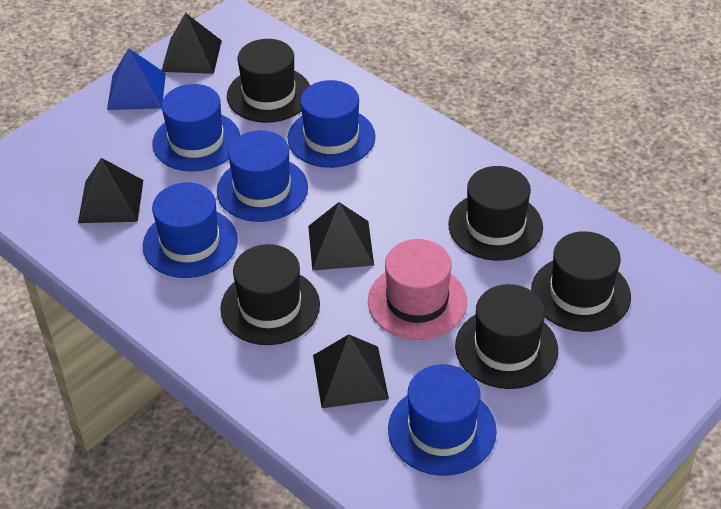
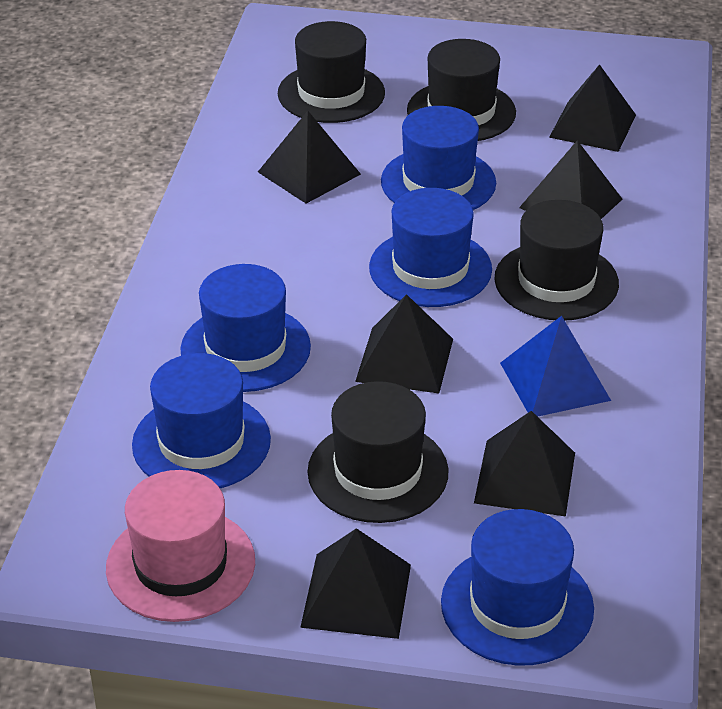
black hat: [220,244,320,345] [227,39,310,123] [448,166,543,261] [455,284,558,389] [531,231,631,332] = 5 -> [278,21,385,123] [308,381,449,523] [407,39,516,141] [494,200,619,320] = 4
black pyramid: [78,158,143,223] [162,13,222,74] [308,202,374,271] [313,334,389,408] = 4 -> [258,111,361,204] [300,528,411,639] [355,294,453,394] [474,411,575,517] [519,140,623,219] [549,64,636,152] = 6

